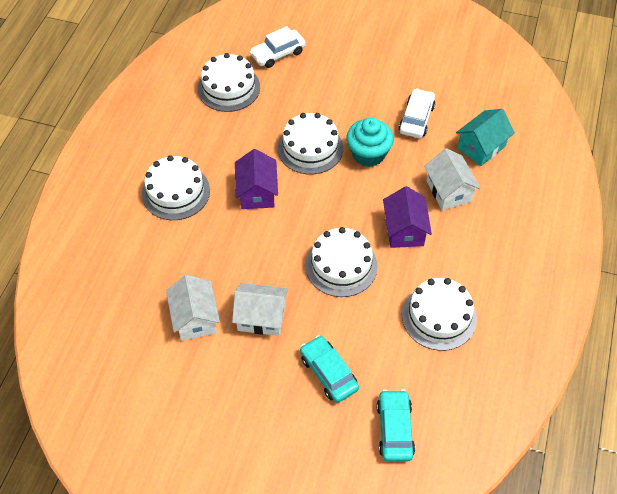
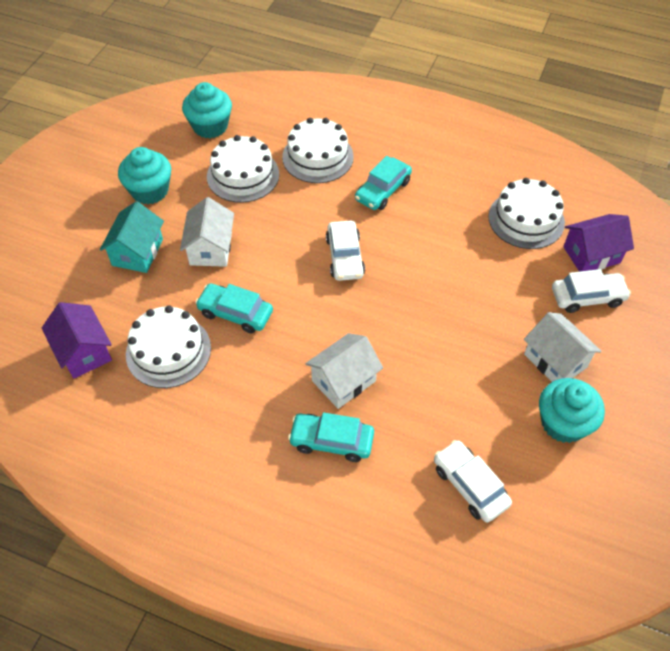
turquoise car: [300,335,359,403] [377,389,415,462] = 2 -> [195,283,273,334] [288,412,374,462] [355,156,412,210] = 3
turquoise cupcake: [346,118,394,167] = 1 -> [118,147,171,204] [182,82,232,138] [539,378,605,443] = 3
white cake: [142,155,210,220] [198,53,260,112] [278,113,343,174] [306,227,378,297] [402,278,477,351] = 5 -> [126,305,211,388] [207,135,279,203] [282,118,354,183] [488,178,565,249] = 4
white car: [250,26,306,68] [399,88,436,138] = 2 -> [326,221,365,281] [434,440,512,523] [552,269,631,313] = 3

